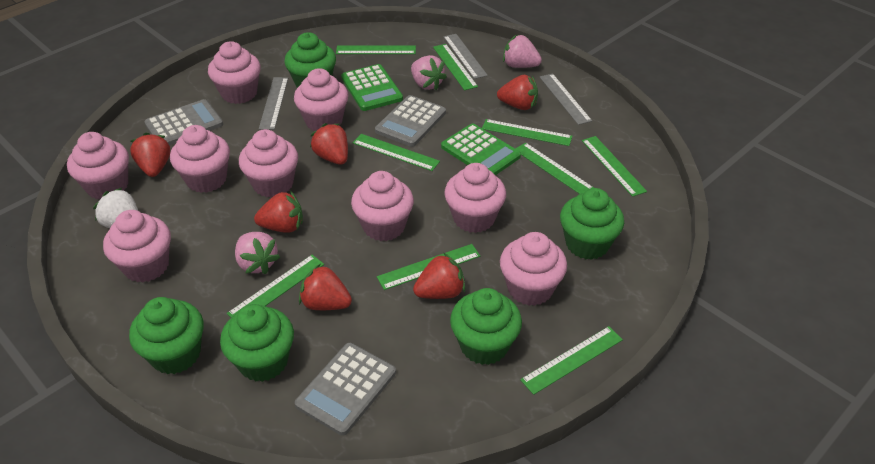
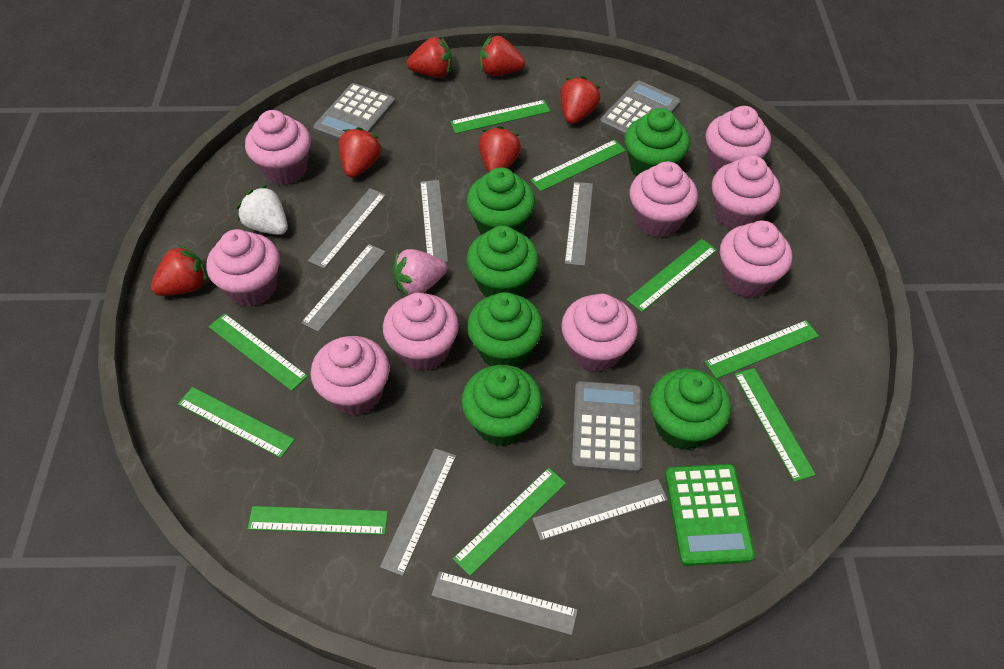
green calculator: [341,64,403,111] [441,124,521,175] = 2 -> [665,464,755,566] = 1
green cupcake: [129,297,203,374] [220,304,294,382] [284,32,336,88] [450,288,522,365] [560,188,624,260] = 5 -> [462,365,542,446] [467,167,535,235] [467,226,539,297] [467,292,543,367] [624,108,690,176] [650,368,731,450] = 6
grey ruler: [259,77,288,130] [444,34,488,79] [540,73,592,125] = 3 -> [301,244,386,332] [308,188,386,269] [380,448,456,576] [420,180,448,262] [431,571,578,635] [532,479,668,541] [565,182,593,266] = 7
pink strawberry: [235,232,280,274] [411,55,447,90] [503,34,542,68] = 3 -> [392,249,447,296] = 1

